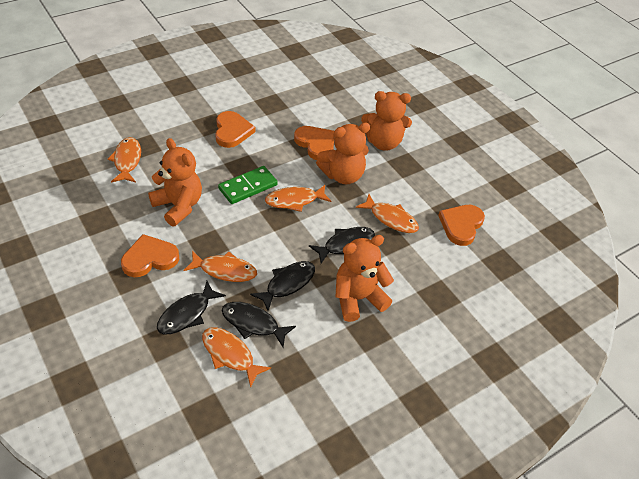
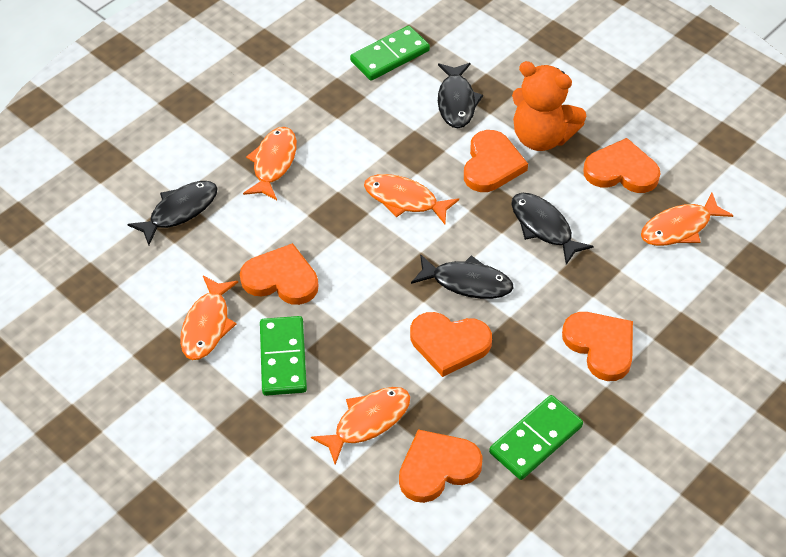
green domino: [218,166,278,204] = 1 -> [260,316,307,396] [350,26,430,81] [489,395,583,480] = 3
orange heart: [121,234,179,277] [215,111,255,148] [294,126,334,160] [438,205,485,246] = 4 -> [240,243,319,305] [399,429,483,503] [410,312,492,377] [464,130,528,192] [562,312,633,381] [583,138,660,193] = 6
orange teddy bear: [148,138,202,226] [316,123,370,184] [336,235,394,322] [361,91,412,151] = 4 -> [512,61,586,151] = 1

